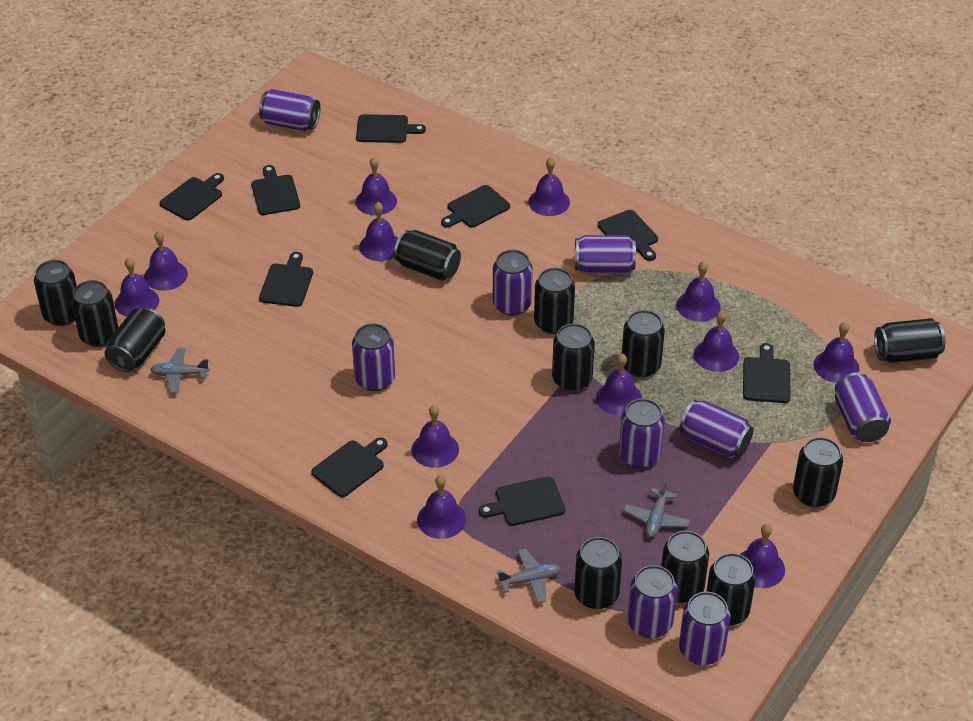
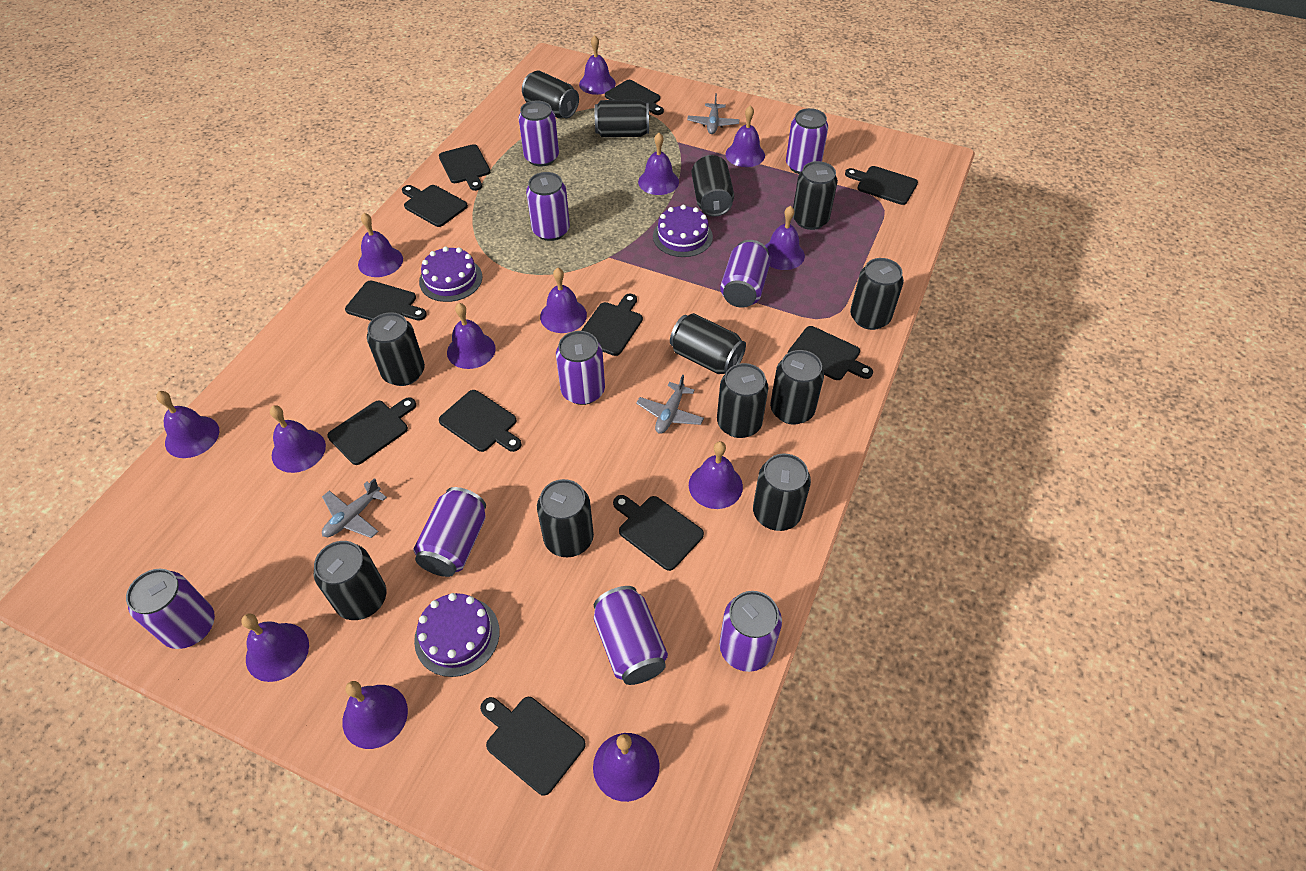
black cutting board: [159,173,224,221] [251,165,300,215] [259,252,313,307] [311,437,388,497] [356,114,426,143] [441,185,510,228] [479,476,565,526] [598,210,658,261] [743,343,790,403] = 9 -> [327,397,416,465] [345,281,427,321] [402,185,468,227] [439,144,490,191] [439,390,522,452] [480,697,586,796] [581,294,643,356] [605,80,664,115] [613,495,704,571] [788,326,873,380] [845,166,918,205] = 11
purple bell: [115,257,159,317] [144,231,188,291] [355,157,397,215] [359,202,398,261] [411,405,459,468] [417,475,466,539] [528,158,570,216] [596,353,642,416] [676,261,721,322] [694,311,739,372] [740,524,785,588] [814,322,859,383] = 12 -> [156,391,219,458] [241,614,309,682] [270,405,326,473] [342,681,408,749] [358,213,403,277] [447,303,496,369] [540,268,587,333] [579,35,616,95] [593,733,660,802] [638,133,679,195] [689,441,743,509] [725,106,765,167] [765,206,805,270] = 13
purple cake: none = 0 -> [414,593,500,677] [419,246,482,302] [653,205,713,257] = 3

